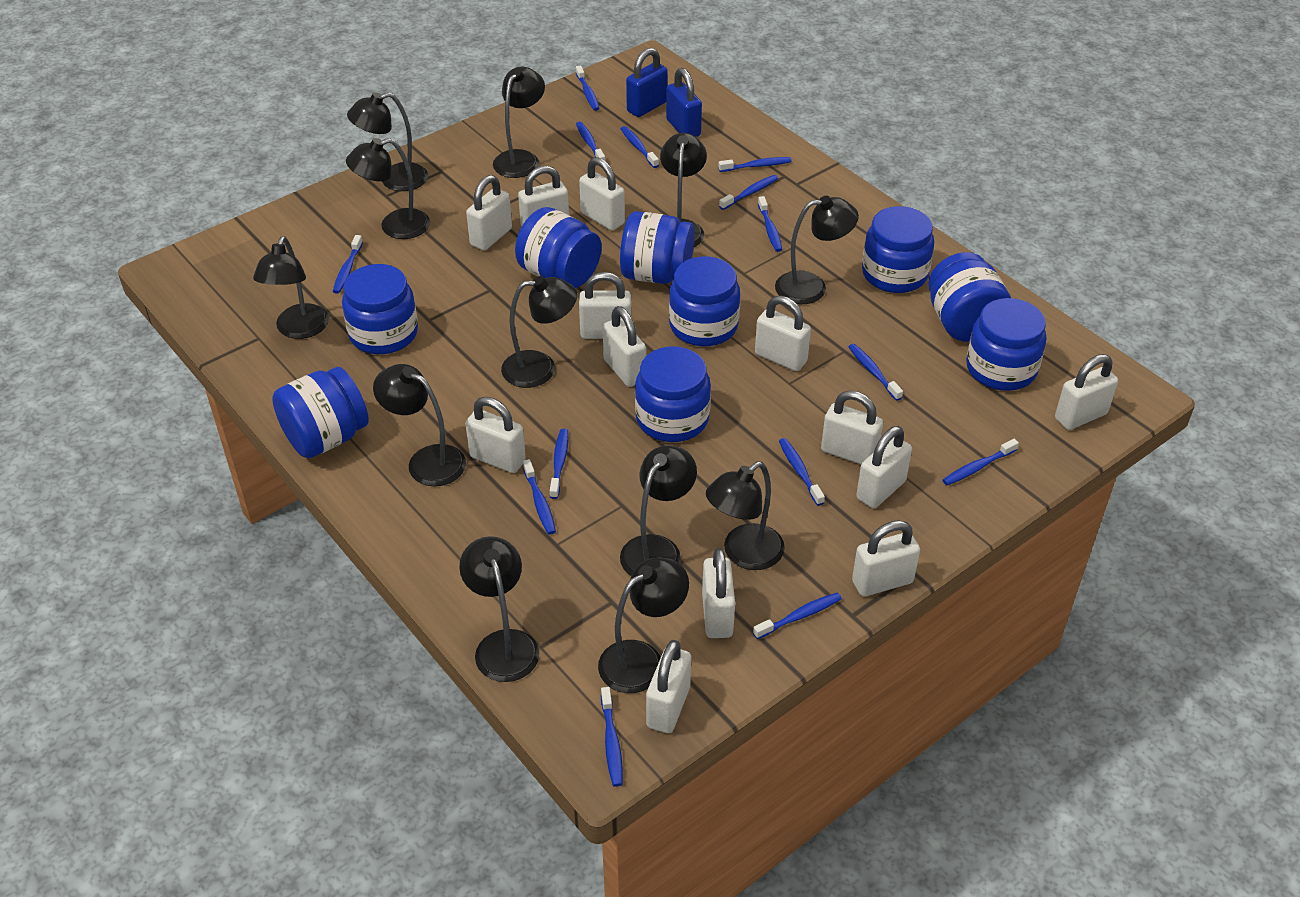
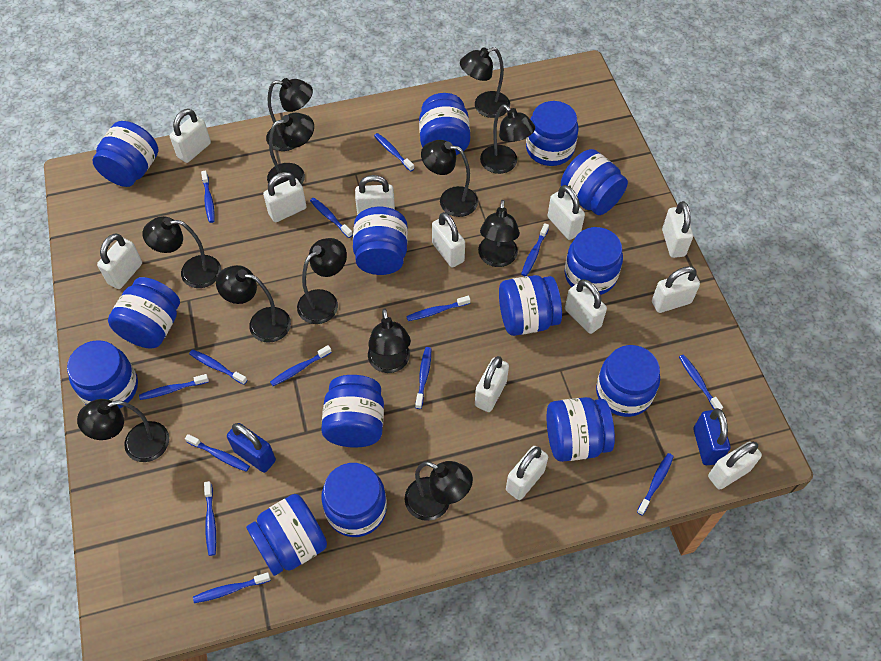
blue jar: [272,367,369,458] [342,264,418,354] [515,207,602,288] [620,211,694,284] [635,346,711,442] [669,256,740,346] [862,206,934,293] [928,252,1011,342] [966,298,1046,391] = 9 -> [67,340,138,408] [93,121,159,187] [108,277,180,349] [246,494,327,576] [321,375,384,448] [321,463,387,537] [353,207,408,275] [419,93,470,155] [499,275,562,336] [526,101,579,166] [547,397,615,462] [561,149,628,215] [565,227,623,295] [596,345,660,417] = 14
white padlock: [465,397,526,473] [466,175,512,251] [518,166,569,227] [579,157,625,231] [579,272,631,339] [603,306,646,387] [646,640,691,733] [702,548,735,638] [755,296,811,371] [821,391,883,464] [852,520,920,596] [856,426,912,509] [1055,354,1118,430] = 13 -> [97,233,142,289] [170,109,211,163] [263,172,307,222] [355,175,395,215] [432,212,465,268] [475,356,509,412] [506,446,548,500] [548,185,585,240] [565,279,607,334] [652,266,700,313] [662,201,693,258] [708,441,762,490] = 12

